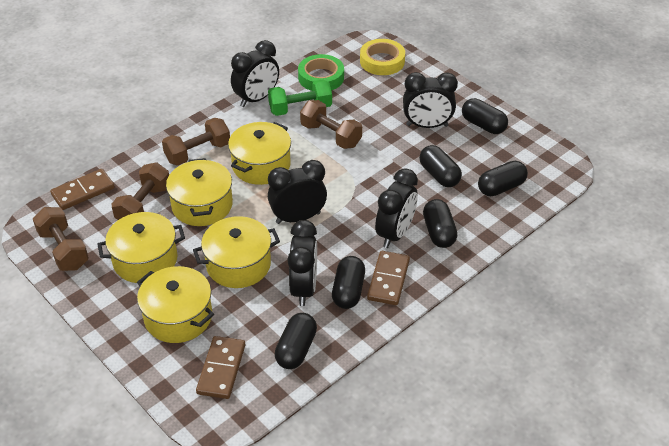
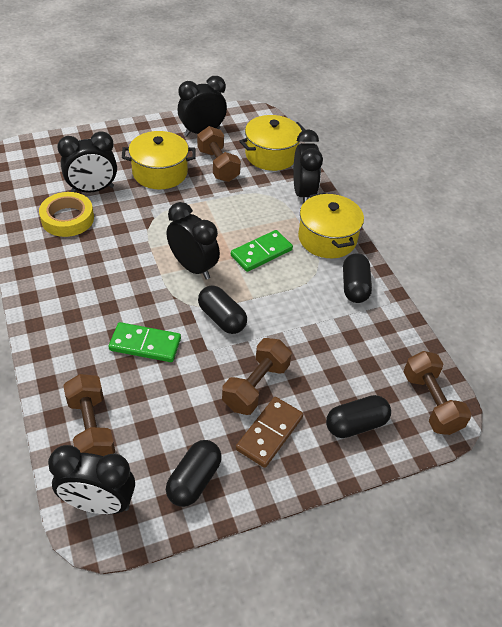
black capsule: [275,313,317,369] [332,256,365,309] [419,145,462,187] [423,199,457,248] [462,98,508,134] [478,161,528,196] = 6 -> [166,440,222,507] [198,285,247,334] [326,395,391,438] [343,253,372,303] = 4
brown domino: [50,169,115,210] [196,336,245,399] [367,251,410,305] = 3 -> [236,397,303,468] = 1
green domino: none = 0 -> [109,322,181,362] [231,230,293,272] = 2
green dumbbell: [268,79,332,116] = 1 -> none = 0
green tape: [298,54,344,91] = 1 -> none = 0
yellow pot: [97,212,185,283] [137,266,214,343] [166,158,233,226] [193,216,280,288] [228,122,291,185] = 5 -> [122,131,196,189] [239,115,306,171] [298,193,364,258] = 3

